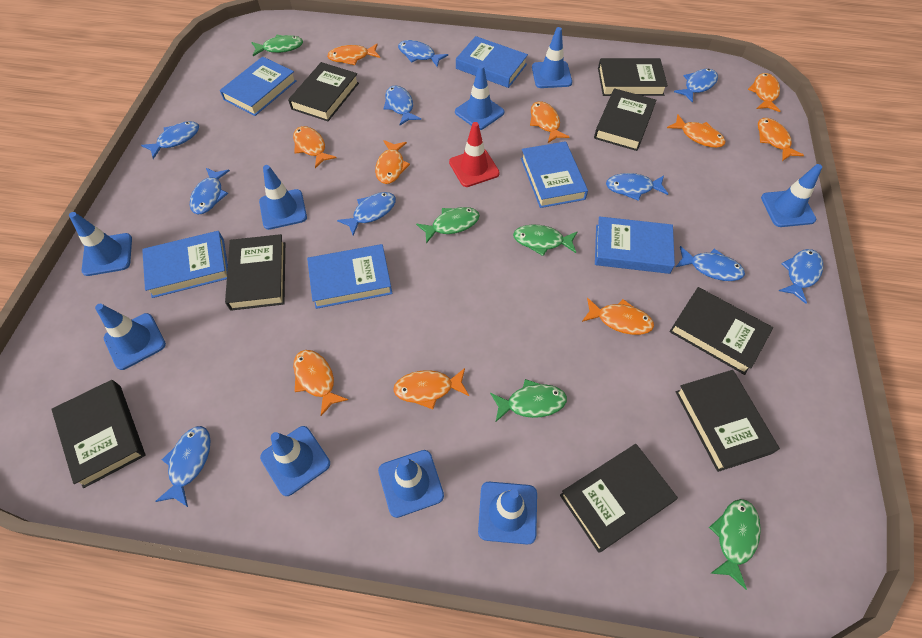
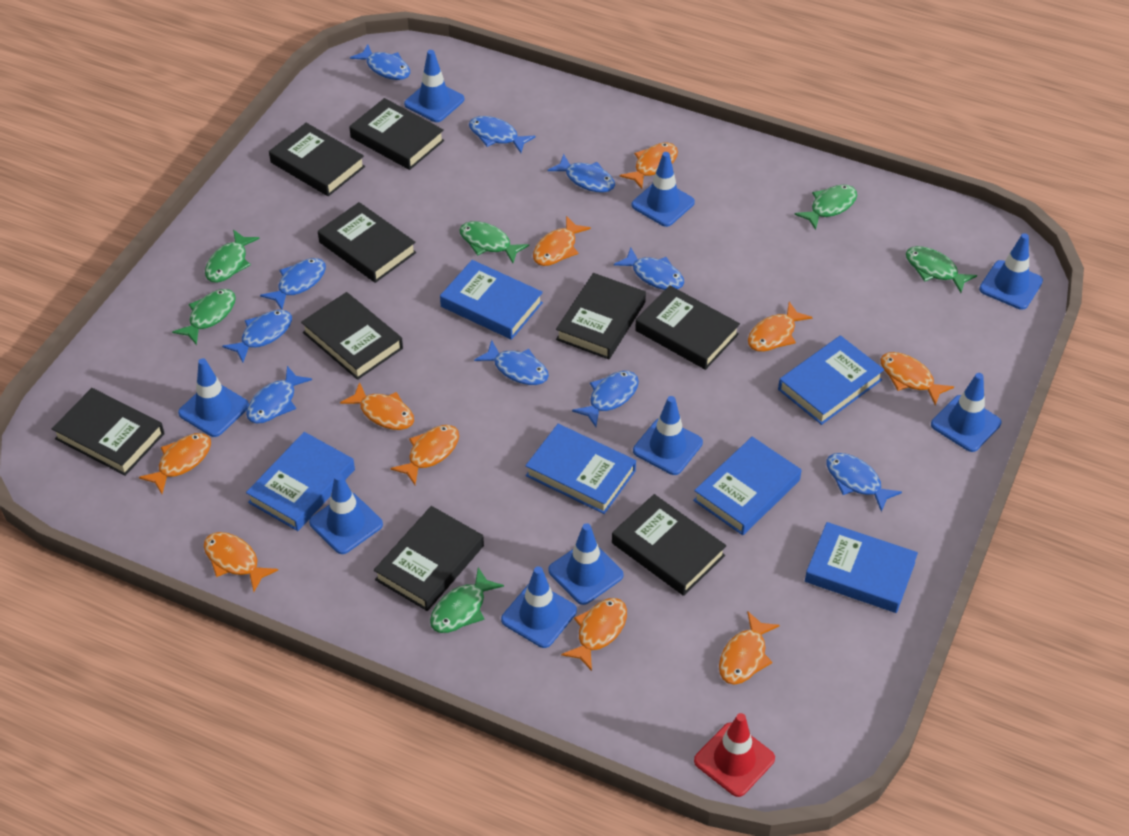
black book: [51,380,145,488] [225,234,285,311] [288,62,359,121] [560,444,678,553] [594,88,656,151] [598,58,668,96] [669,287,773,375] [676,370,780,472] = 8 -> [52,388,165,476] [269,123,365,196] [301,292,403,380] [318,202,416,283] [349,98,444,170] [374,506,484,611] [556,273,646,359] [612,494,726,596] [635,285,740,370] = 9
green fish: [251,35,303,56] [416,207,480,244] [490,379,567,422] [513,224,578,256] [709,499,761,590] = 5 -> [172,289,236,345] [205,230,260,283] [430,567,504,633] [459,221,529,263] [794,185,857,230] [906,246,977,293] = 6

